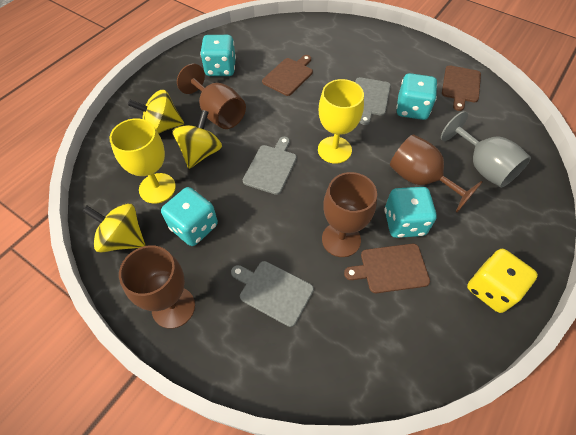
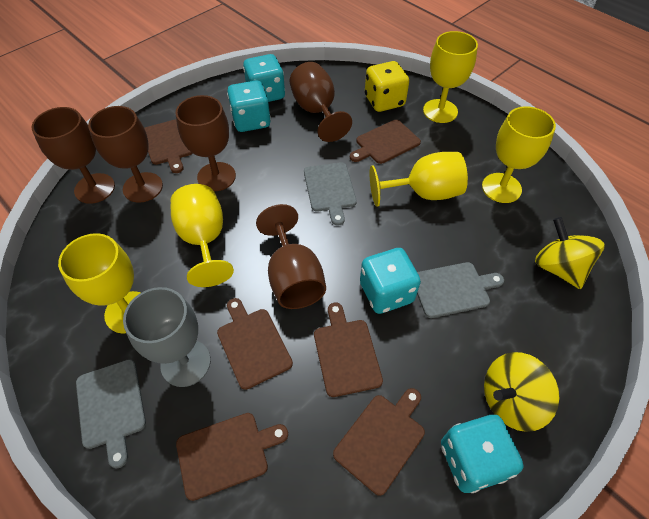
brown cutting board: [262,55,313,96] [344,244,430,293] [442,65,481,111] = 3 -> [144,119,193,173] [176,413,288,501] [217,298,293,390] [314,303,383,397] [333,388,425,496] [350,120,421,164] = 6
brown goblet: [119,245,195,329] [177,64,246,129] [322,172,377,257] [390,134,482,212] = 4 -> [32,107,115,204] [88,106,163,203] [176,95,236,191] [256,204,326,309] [290,62,352,142] = 5
yellow goblet: [110,118,176,204] [318,79,364,164] = 2 -> [58,233,140,334] [171,184,234,287] [370,152,468,207] [423,31,478,123] [482,106,556,203] = 5
yellow spinning top: [82,203,145,253] [128,90,184,134] [172,110,222,169] = 3 -> [484,352,559,432] [535,217,605,289] = 2

